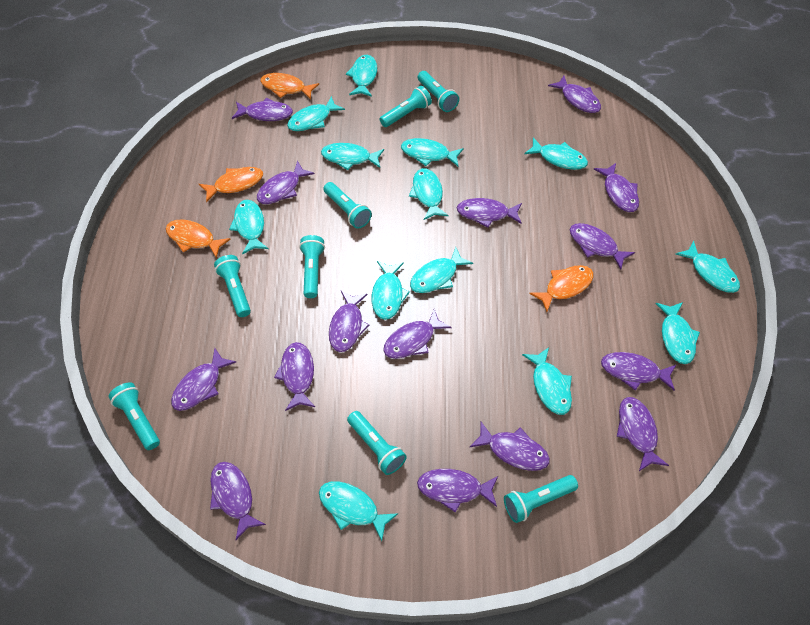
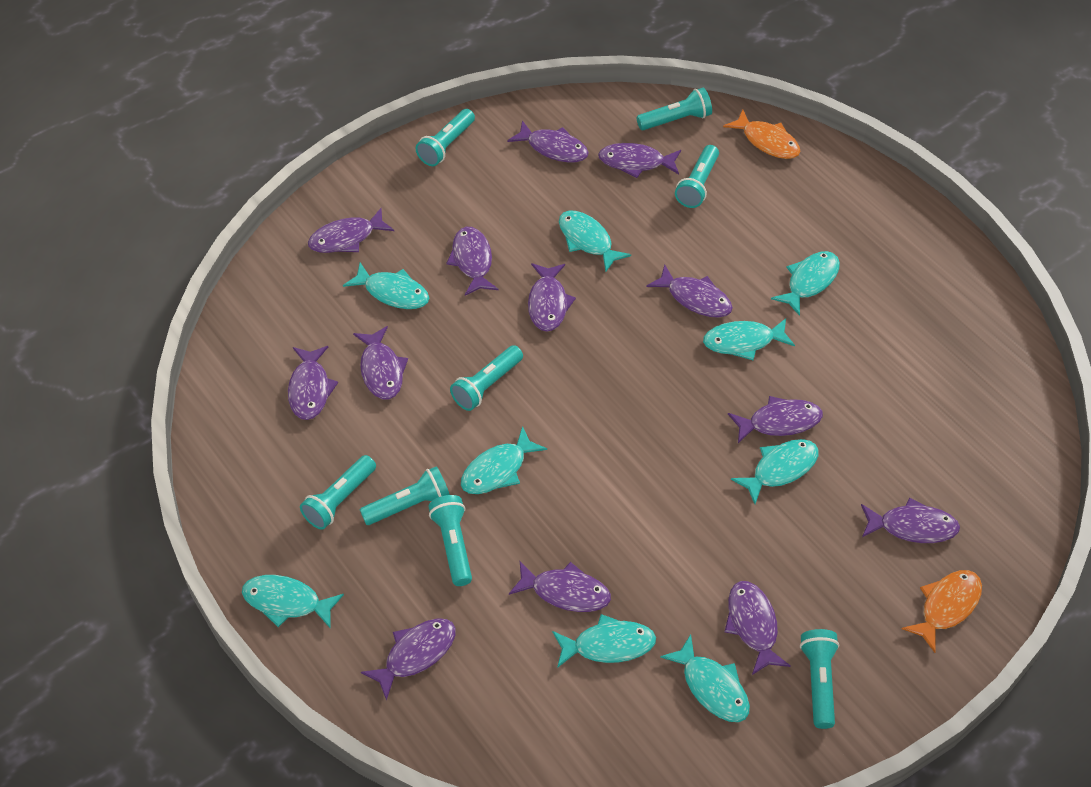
orange fish: [166,219,231,258] [199,167,263,203] [260,73,319,100] [529,265,594,312] = 4 -> [723,109,800,159] [902,570,982,653] = 2
purple fish: [171,348,236,411] [210,462,266,540] [232,98,293,121] [257,161,315,204] [274,342,315,411] [329,290,369,352] [383,309,451,359] [417,469,498,513] [457,198,522,227] [470,422,550,471] [548,76,601,113] [570,223,635,270] [594,163,639,212] [601,352,676,391] [617,397,669,471] = 15 -> [288,346,338,420] [308,208,394,253] [353,326,408,399] [361,618,456,701] [446,227,499,296] [507,120,589,163] [509,561,611,612] [528,263,576,331] [598,143,681,178] [646,264,733,318] [725,581,791,675] [728,396,823,443] [861,497,960,543] = 13
turquoise fish: [229,200,269,255] [287,96,345,131] [319,481,398,541] [321,143,384,170] [346,55,377,97] [372,261,410,320] [401,138,464,166] [409,168,449,220] [410,247,473,293] [522,347,572,415] [524,137,588,170] [655,302,700,364] [676,241,740,293] = 13 -> [242,575,344,628] [343,263,429,309] [461,426,547,494] [552,614,656,668] [559,210,631,272] [660,634,750,722] [703,318,795,360] [731,439,819,504] [771,251,840,316] = 9

